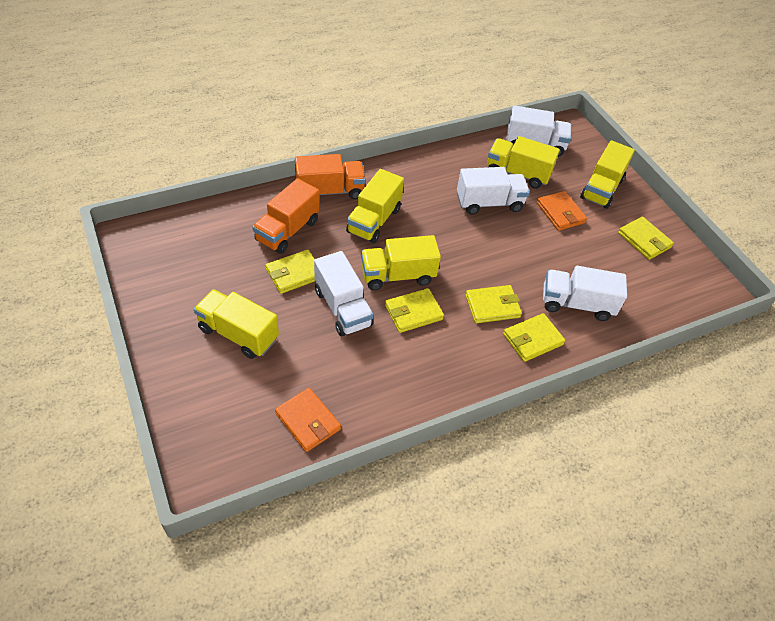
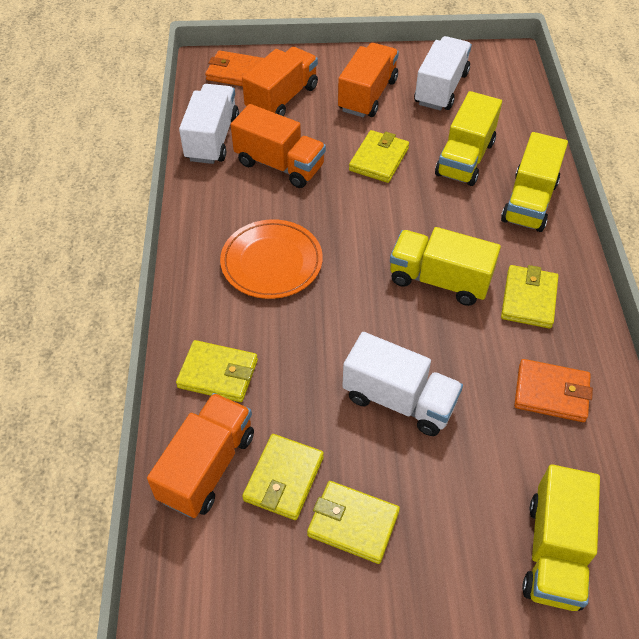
orange plate: none = 0 -> [220,219,323,299] = 1
orange truck: [253,178,320,254] [295,154,366,200] = 2 -> [147,393,254,518] [231,104,326,188] [242,47,318,116] [338,43,399,117] = 4
white truck: [314,251,374,336] [457,167,530,215] [506,105,572,157] [543,266,627,321] = 4 -> [179,84,239,164] [342,332,463,436] [414,36,472,110] = 3
yellow truck: [194,289,279,359] [346,169,404,243] [361,235,441,290] [487,136,560,189] [580,140,635,209] = 5 -> [390,227,501,306] [435,91,502,186] [501,132,568,232] [522,464,600,611] = 4

